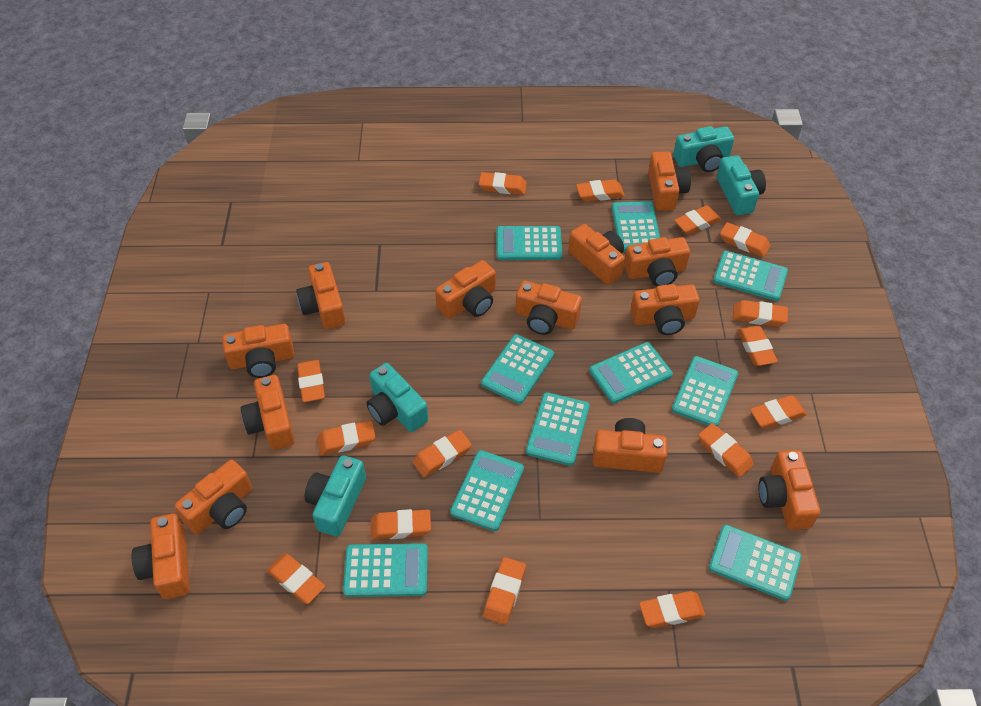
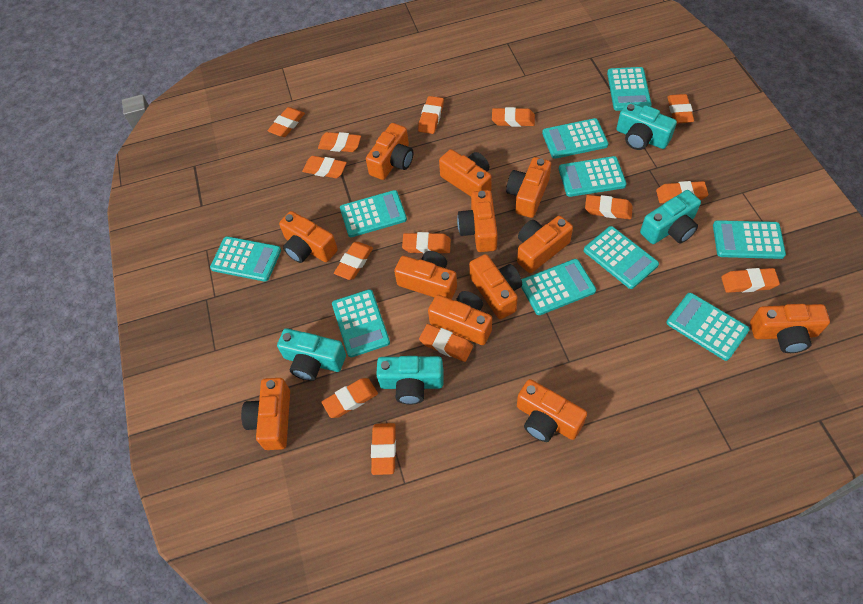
orange camera: [132,514,190,599] [174,460,252,534] [222,324,294,378] [241,375,295,450] [296,262,345,329] [435,260,496,319] [515,281,582,335] [568,224,625,285] [593,418,667,473] [624,237,690,287] [630,284,700,335] [648,152,691,211] [758,450,820,530] = 13 -> [241,378,290,450] [279,211,338,263] [366,123,413,180] [394,251,457,300] [428,291,492,345] [439,149,492,196] [457,190,498,252] [469,254,522,319] [506,157,551,218] [517,216,573,273] [517,379,587,442] [750,304,830,353] = 12
orange eraser: [267,554,325,604] [297,360,325,402] [317,421,376,455] [371,509,431,539] [413,430,472,477] [479,172,527,195] [483,557,526,625] [576,179,625,202] [639,591,706,628] [674,205,722,235] [698,423,754,477] [720,222,771,257] [733,300,788,327] [738,326,778,366] [750,395,807,429] = 15 -> [268,107,305,137] [302,156,347,178] [318,132,361,152] [322,378,378,418] [334,242,373,280] [371,423,396,475] [402,232,451,253] [418,96,444,134] [419,324,473,362] [492,107,535,127] [585,195,633,219] [656,181,708,203] [667,94,694,124] [721,268,780,293] = 14

